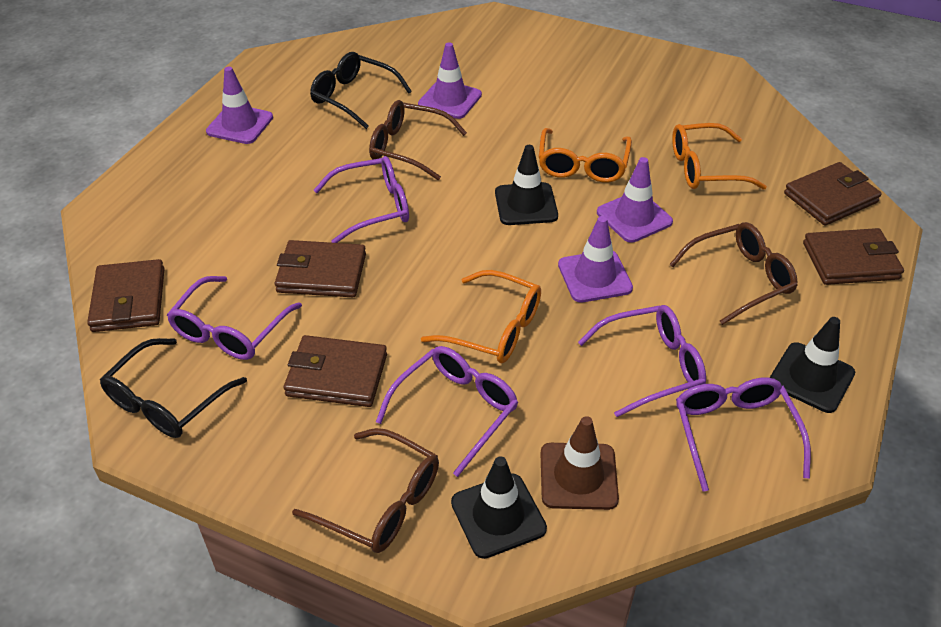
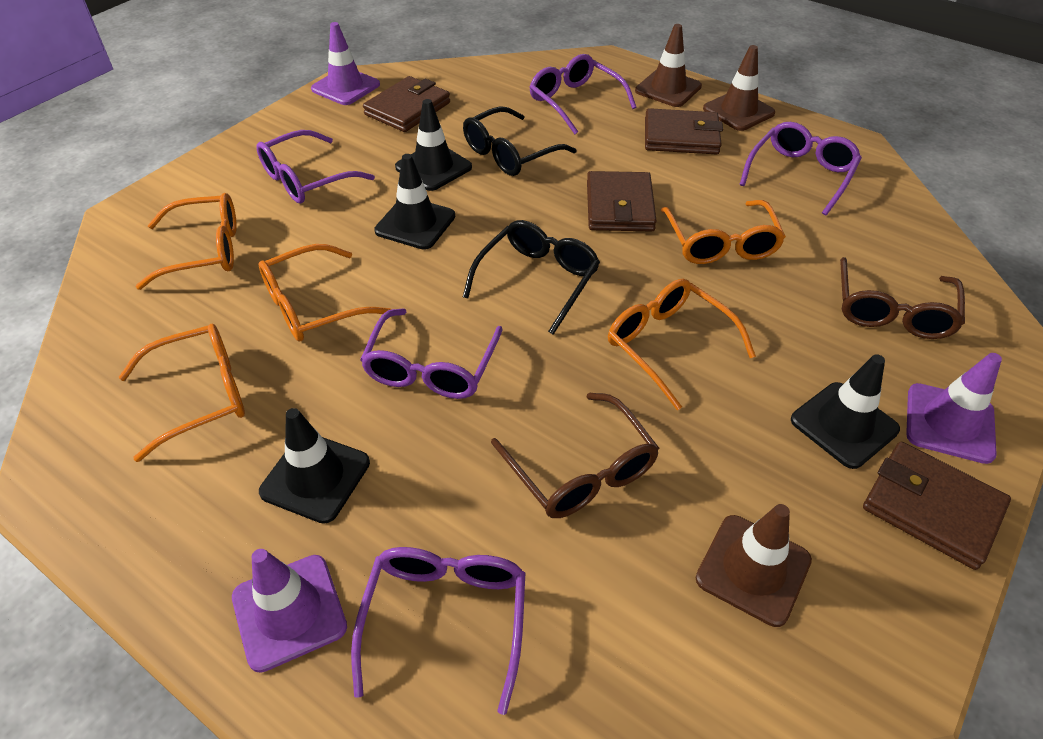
black traffic cone: [451,456,547,559] [495,145,558,225] [770,317,855,413] = 3 -> [259,408,370,524] [374,154,455,250] [395,99,472,191] [791,354,900,469] = 4
brown glasses: [292,428,439,553] [369,100,467,180] [669,222,798,325] = 3 -> [491,393,659,518] [840,257,965,339] = 2
brown traffic cone: [540,416,619,510] = 1 -> [635,24,702,107] [696,504,812,627] [703,45,775,131] = 3
brown wallet: [87,259,165,332] [275,240,366,297] [284,335,387,407] [784,162,882,226] [803,228,904,285] = 5 -> [363,76,450,132] [587,171,657,232] [645,108,723,154] [863,442,1011,570] = 4
orange glasses: [421,270,541,363] [539,128,632,182] [672,123,767,190] = 3 -> [119,324,245,462] [136,193,237,290] [258,244,391,341] [608,279,756,410] [661,200,786,264] = 5
purple traffic cone: [206,67,273,144] [418,42,482,119] [558,216,633,303] [597,157,673,243] = 4 -> [232,549,347,673] [311,22,380,105] [906,353,1002,464] = 3

